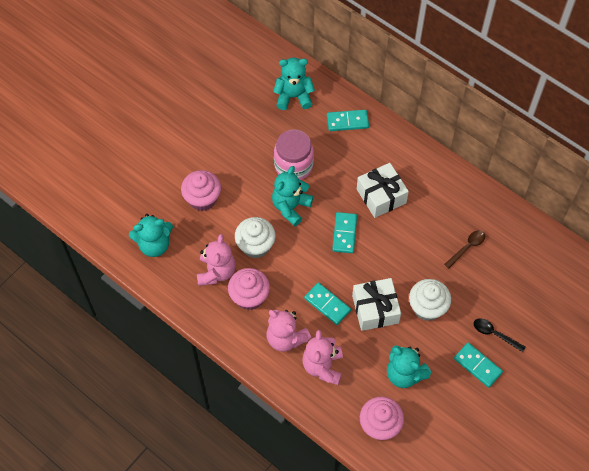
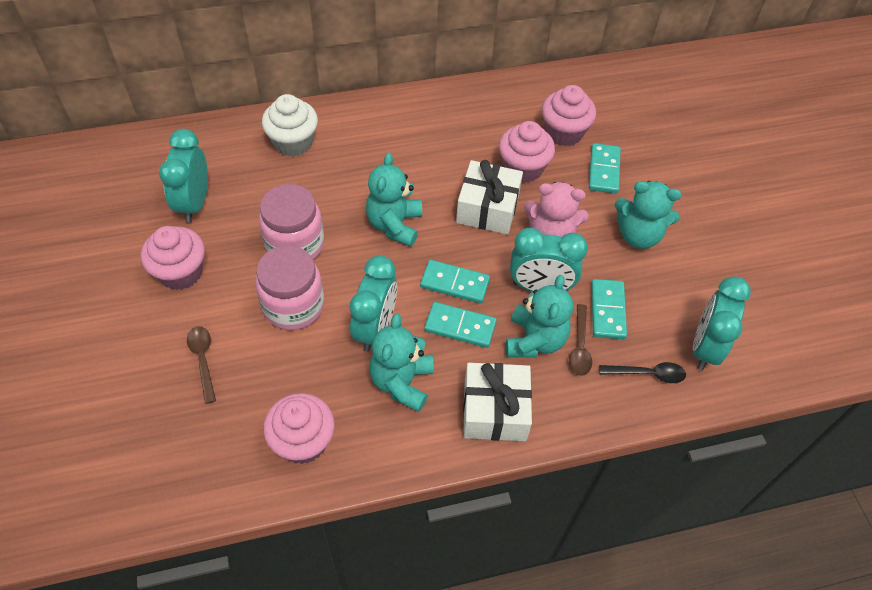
brown spoon: [444,230,485,269] = 1 -> [187,326,216,404] [569,304,592,376] = 2
pink cupcake: [181,170,221,211] [228,268,270,310] [360,397,404,440] = 3 -> [141,226,205,290] [263,393,335,464] [499,121,555,183] [542,85,596,146] = 4
pink jar: [274,129,314,180] = 1 -> [256,245,324,330] [259,184,324,260] = 2
pink teddy bear: [197,234,236,286] [266,310,311,351] [302,330,343,385] = 3 -> [524,182,589,237] = 1
turquoise clock: none = 0 -> [159,129,208,223] [350,255,397,352] [510,228,588,292] [693,276,751,370] = 4
white cupcake: [235,217,276,259] [409,279,451,321] = 2 -> [262,94,318,157] = 1

